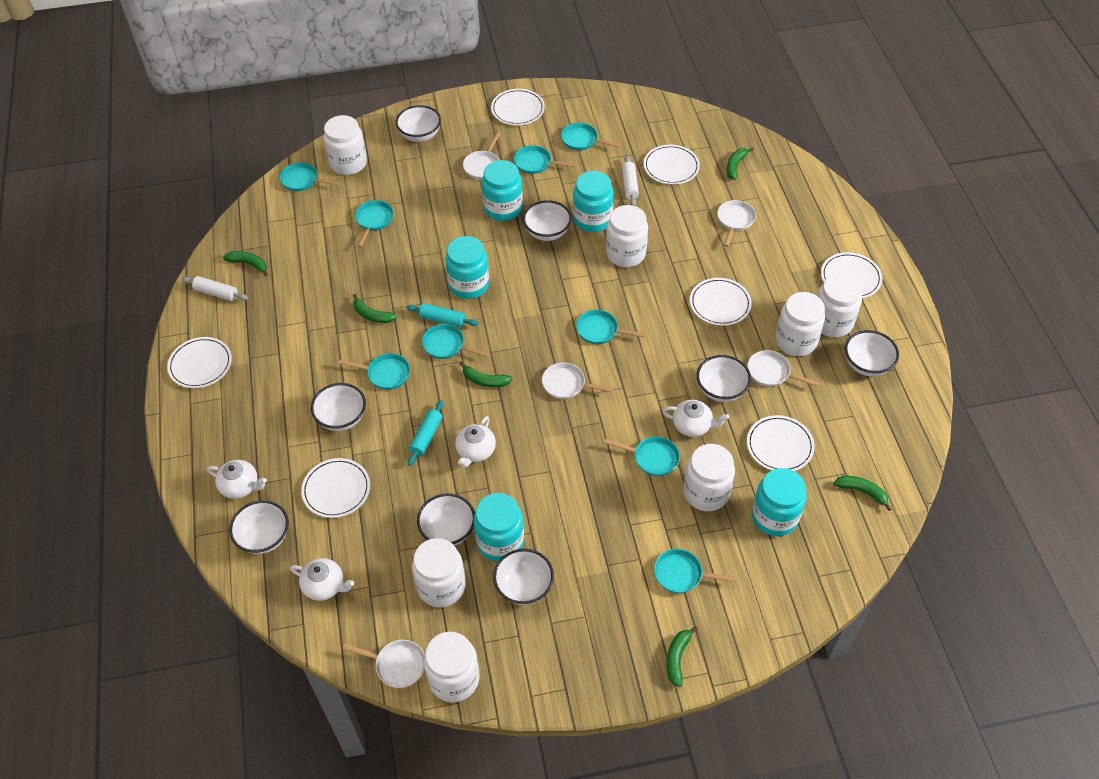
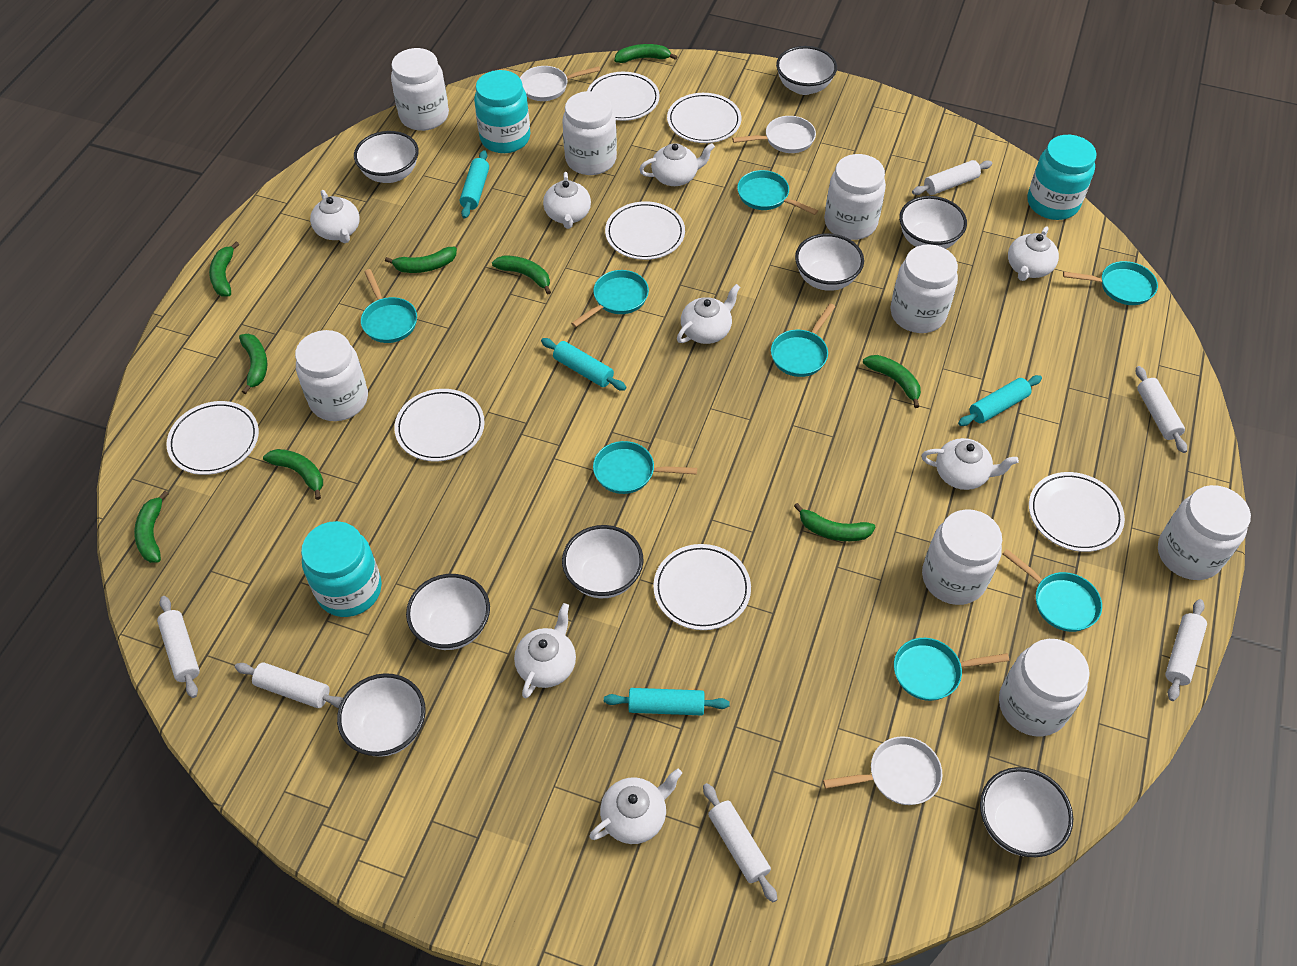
green banana: [223,251,268,276] [353,294,397,323] [460,361,512,387] [666,626,698,687] [727,147,754,180] [834,476,891,511] = 6 -> [134,491,169,563] [209,242,239,297] [239,334,267,394] [263,449,323,500] [385,247,457,273] [492,255,551,295] [614,44,678,63] [794,503,876,541] [863,355,921,408] = 9
turquoise jar: [445,236,489,299] [474,493,524,561] [482,160,523,221] [573,171,614,232] [752,468,806,536] = 5 -> [301,521,382,617] [474,70,530,153] [1027,135,1097,220] = 3
turquoise pan: [280,162,340,192] [338,353,410,390] [355,200,394,247] [422,324,489,359] [514,145,576,174] [561,123,621,150] [576,310,646,344] [605,437,680,476] [654,549,737,593] = 9 -> [361,269,417,343] [571,270,649,327] [593,441,697,494] [737,170,818,215] [771,304,835,377] [894,638,1009,701] [1002,549,1102,632] [1063,261,1158,305] = 8
turquoise rolling pin: [407,303,478,327] [408,400,444,466] = 2 -> [460,150,489,219] [541,338,626,391] [604,688,730,715] [958,375,1042,426] = 4
white jar: [324,115,367,175] [412,538,466,608] [424,632,480,702] [606,205,648,267] [683,444,735,511] [775,292,825,356] [817,273,862,337] = 7 -> [295,330,368,421] [391,48,449,131] [562,91,617,175] [824,154,886,240] [890,244,958,333] [922,509,1002,605] [999,639,1090,737] [1158,485,1251,580] = 8
white pan: [343,640,425,688] [463,132,500,180] [542,362,614,399] [717,200,756,247] [747,350,819,387] = 5 -> [520,66,600,101] [732,116,816,153] [823,736,943,805] = 3
white rolling pin: [182,276,248,301] [622,155,639,206] = 2 -> [157,596,200,698] [235,662,343,708] [703,783,777,902] [912,160,992,195] [1136,366,1187,453] [1165,599,1207,701] = 6
white teapot: [207,460,267,499] [290,558,354,601] [455,416,496,468] [662,400,729,437] = 4 -> [310,190,360,243] [514,603,576,698] [543,172,591,229] [589,768,682,844] [639,143,715,186] [677,284,740,344] [922,438,1019,490] [1008,226,1059,281] = 8

